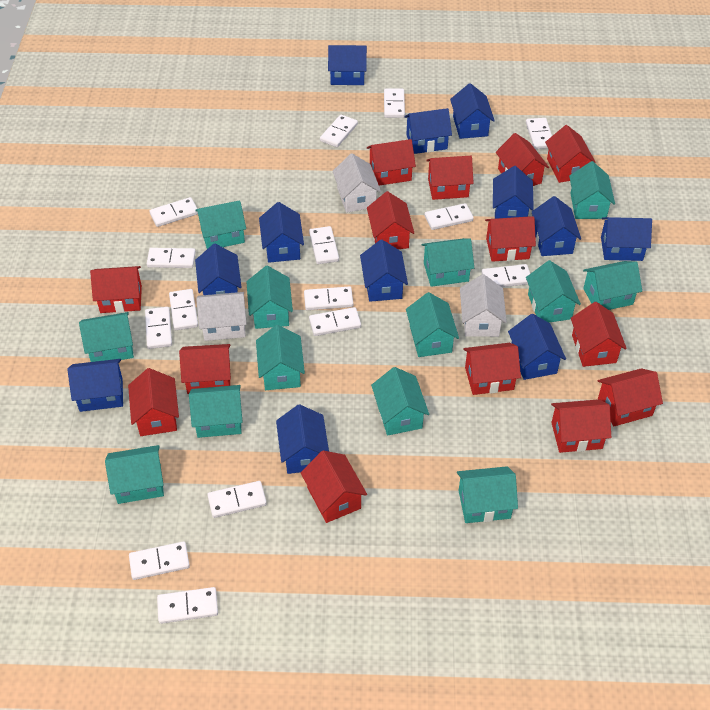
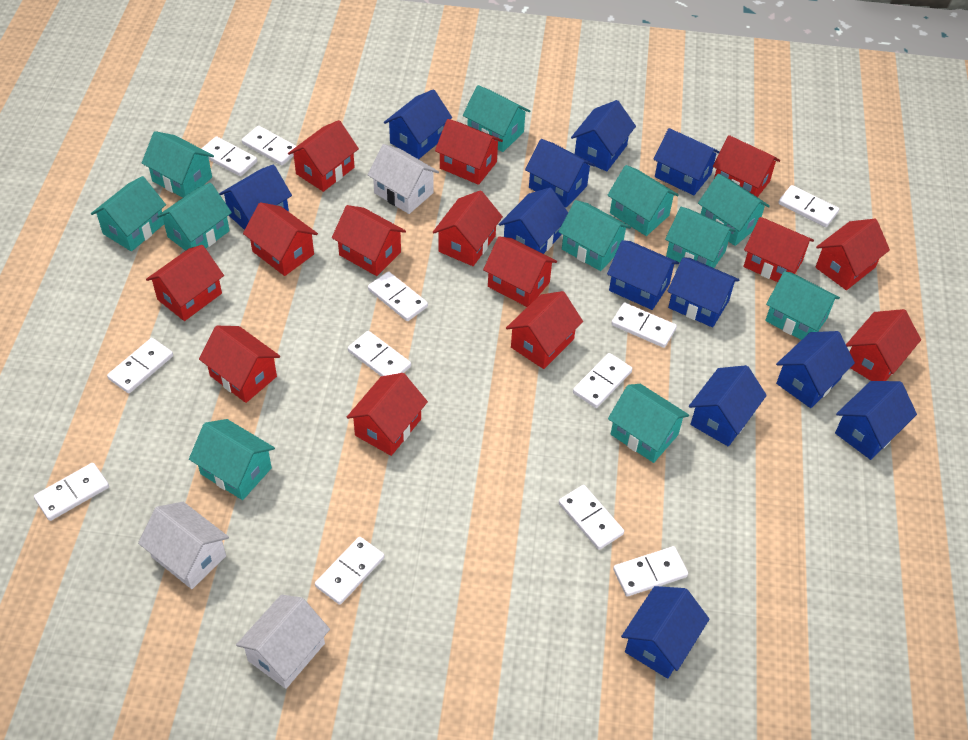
turquoise house: [79,312,134,362] [105,445,164,504] [189,385,242,438] [195,200,246,249] [247,266,293,329] [256,325,305,390] [371,367,429,435] [406,292,459,357] [421,238,474,287] [457,466,518,523] [526,260,581,323] [569,161,615,219] [583,261,642,310] = 13 -> [91,176,166,251] [142,131,214,198] [157,183,232,251] [189,419,275,500] [463,85,530,152] [559,200,631,271] [607,165,679,236] [608,384,689,463] [665,207,736,268] [698,174,770,246] [765,271,840,340] = 11
white domino: [129,541,190,580] [145,307,172,349] [147,248,196,268] [149,197,198,227] [157,587,218,624] [169,289,198,330] [207,481,267,518] [304,287,353,310] [309,226,339,264] [309,307,361,336] [320,115,358,147] [384,89,405,118] [425,203,474,230] [482,264,530,287] [526,118,552,149] = 15 -> [34,463,109,521] [107,338,173,393] [201,136,257,176] [242,126,297,165] [315,537,384,605] [348,331,411,376] [368,271,428,321] [559,485,624,550] [573,353,632,408] [611,303,677,348] [613,546,688,597] [778,185,839,227] = 12

